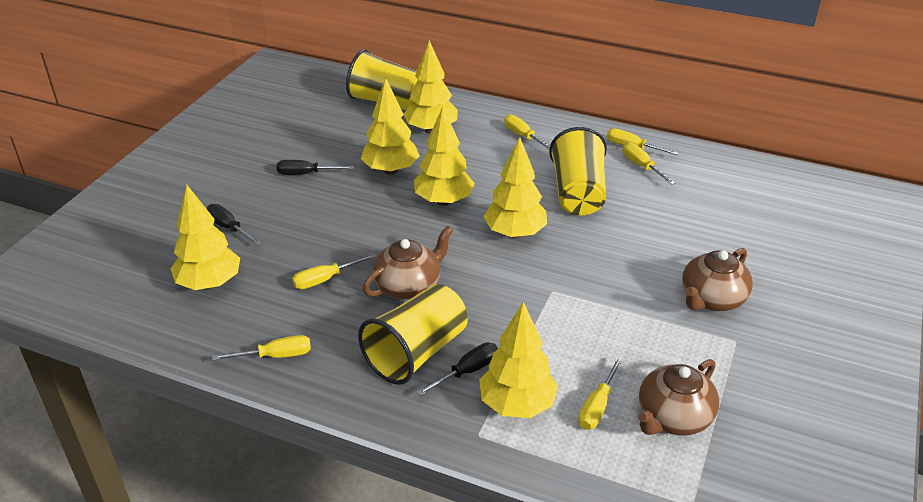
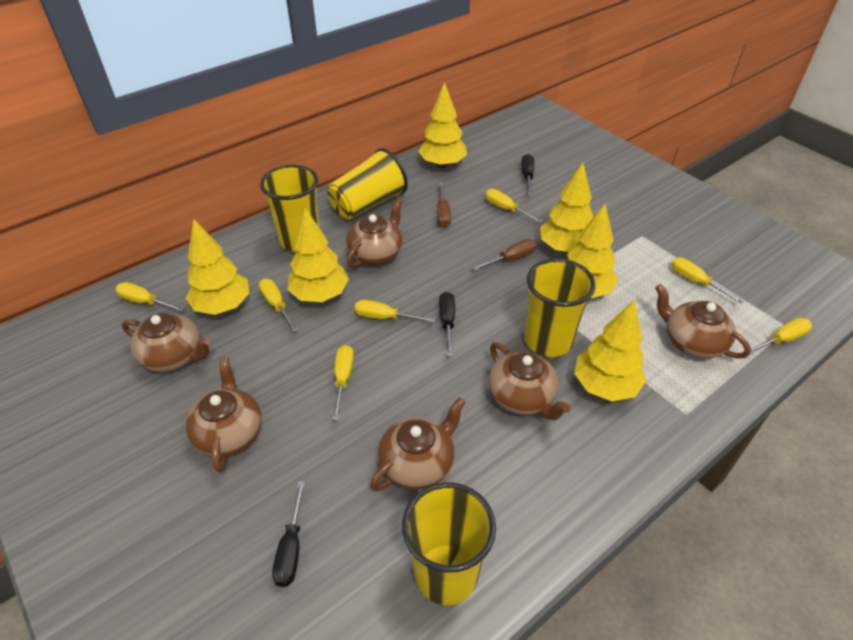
brown screwdriver: none = 0 -> [437,182,451,227] [472,239,537,271] = 2
brown teapot: [363,226,453,299] [638,359,719,435] [682,248,753,311] = 3 -> [122,313,211,372] [186,357,262,472] [346,198,403,268] [370,397,466,491] [488,342,570,420] [655,284,751,359] = 6
yellow cup: [346,49,418,110] [358,284,468,385] [549,127,607,215] = 3 -> [260,165,320,252] [328,148,408,220] [402,482,496,605] [525,258,596,357] = 4
yellow screwdriver: [212,335,311,360] [292,254,376,289] [504,114,550,149] [578,357,623,430] [607,128,678,155] [623,142,675,185] = 6 -> [116,282,185,312] [259,279,298,332] [332,345,354,420] [354,300,435,323] [485,189,542,223] [672,257,743,303] [750,318,812,354] = 7

